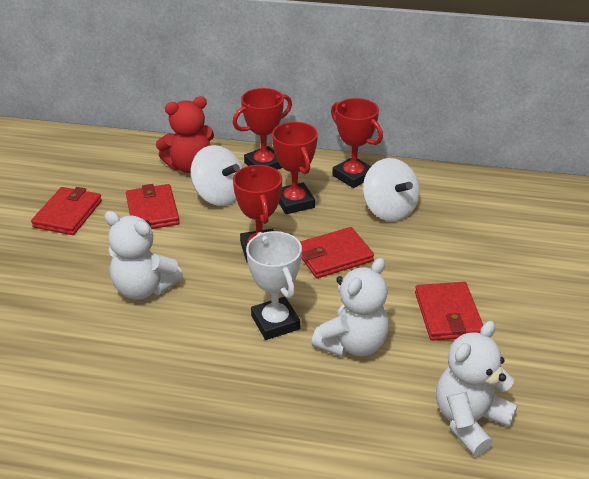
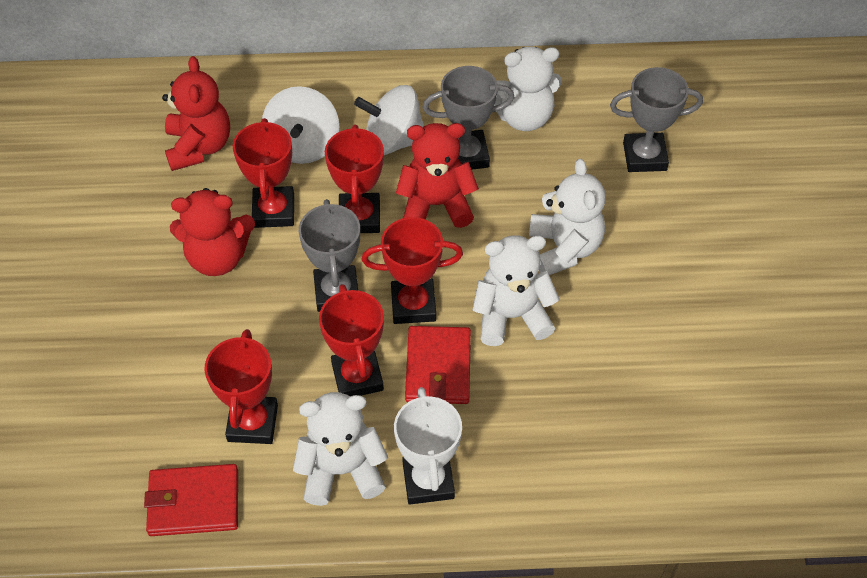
grey trophy: none = 0 -> [299,199,360,312] [422,66,515,170] [610,67,703,172] = 3
red teddy bear: [156,96,214,173] = 1 -> [162,56,230,171] [170,188,255,276] [396,123,479,228] = 3
red trophy: [232,88,292,170] [233,165,282,263] [272,122,318,214] [331,98,383,188] = 4 -> [204,329,278,444] [233,118,294,228] [319,284,384,396] [325,125,384,233] [362,217,463,324] = 5
red wallet: [31,187,102,235] [126,184,180,229] [300,227,374,278] [415,282,483,341] = 4 -> [144,464,238,536] [405,326,471,404] = 2
white teddy bear: [104,211,183,300] [311,258,389,357] [436,321,518,456] = 3 -> [293,392,388,506] [472,235,560,346] [495,47,562,131] [529,159,606,275] = 4

